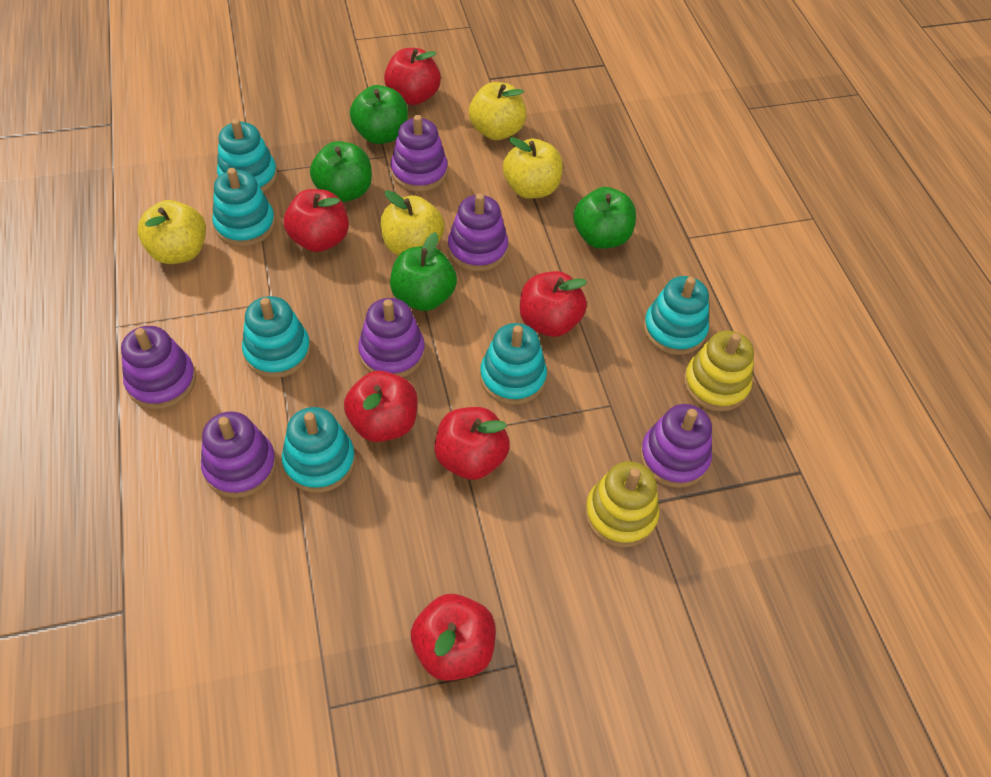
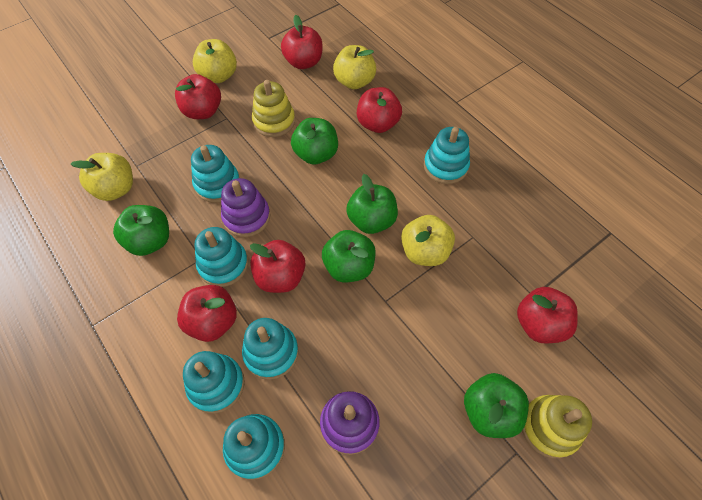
green apple: [310,141,372,202] [350,85,408,144] [390,232,457,311] [573,187,636,248] = 4 -> [113,205,169,256] [291,118,338,165] [322,230,375,283] [346,174,398,234] [464,373,529,438] = 5
purple stacking toy: [121,326,196,409] [201,411,277,498] [358,298,425,377] [391,115,448,192] [448,193,508,271] [640,404,712,488] = 6 -> [221,178,270,237] [320,391,379,455] = 2

